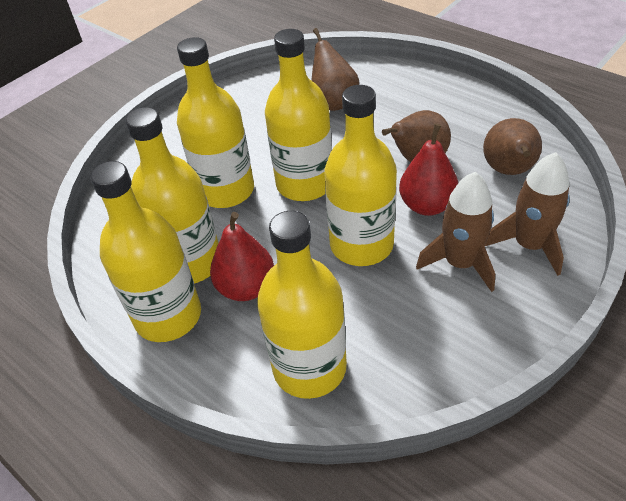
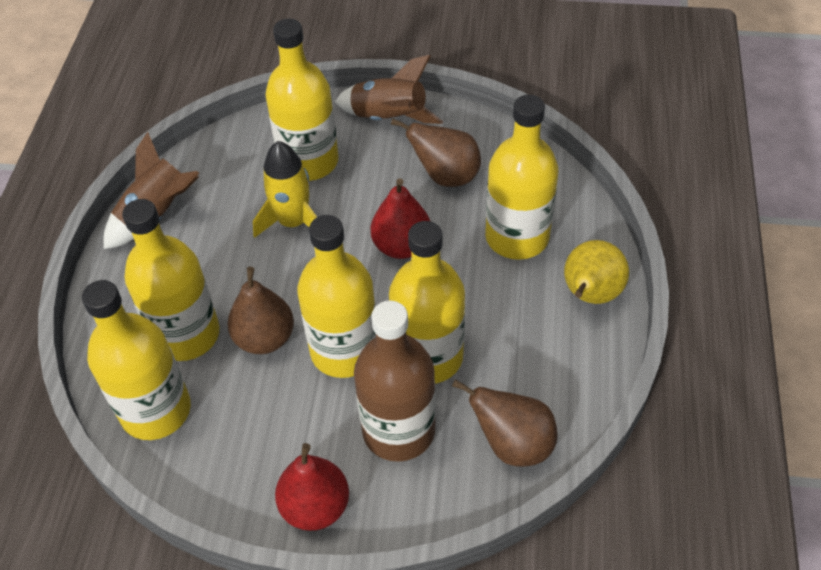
brown bottle: none = 0 -> [354,300,436,462] = 1
yellow pear: none = 0 -> [564,240,629,304] = 1
yellow rocket: none = 0 -> [253,141,317,238] = 1

